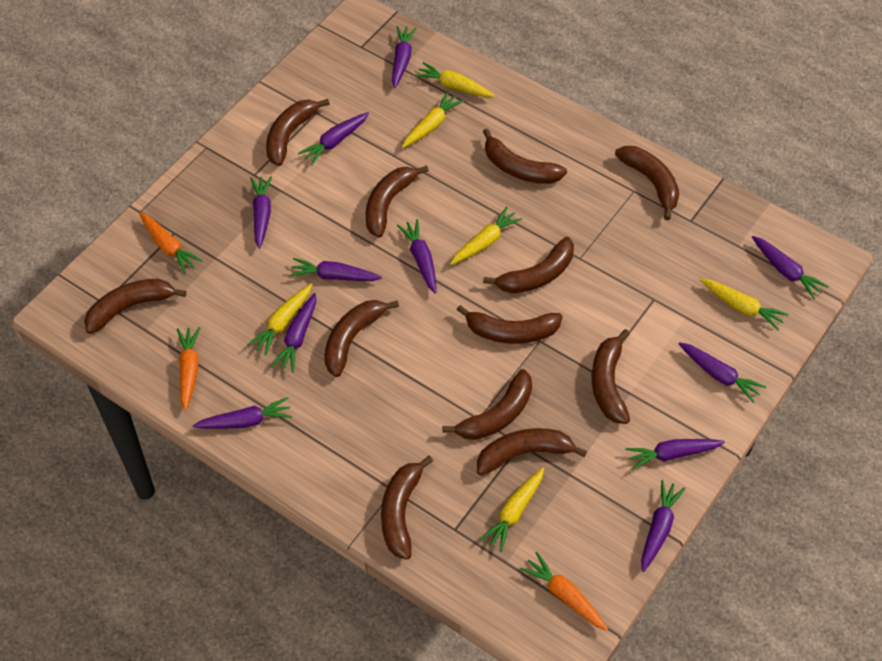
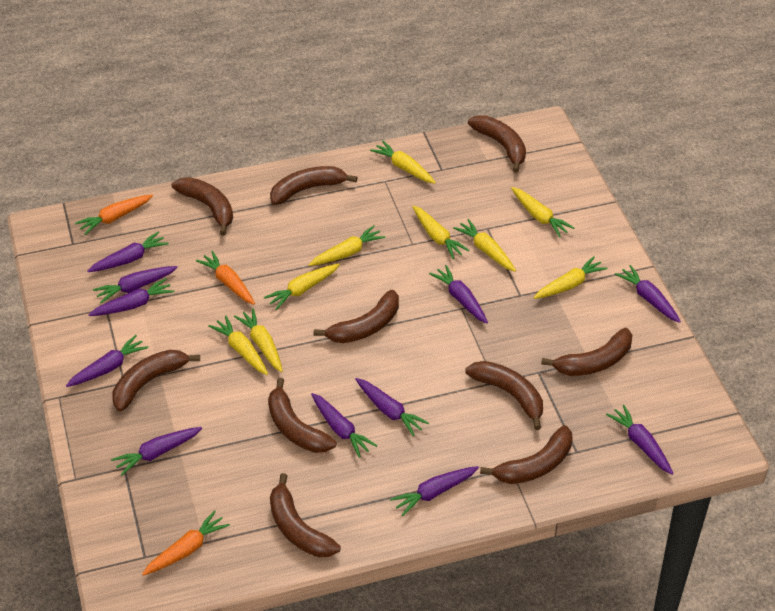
brown banana: [84,279,186,334] [266,99,330,166] [324,300,399,377] [366,165,429,238] [381,456,433,560] [442,369,532,440] [457,305,563,344] [477,428,587,475] [483,128,567,184] [483,237,574,293] [592,329,630,424] [615,146,679,220] = 12 -> [113,350,200,411] [172,177,233,235] [268,378,337,453] [270,166,358,205] [270,473,341,557] [314,290,399,343] [465,361,543,430] [468,115,526,173] [480,425,572,484] [541,328,632,376] = 10
yellow carrot: [247,284,312,355] [402,91,464,148] [415,62,495,97] [450,207,522,265] [480,468,544,552] [700,279,789,331] = 6 -> [208,316,268,375] [234,308,283,372] [264,263,340,310] [309,225,386,266] [370,141,436,184] [412,206,470,259] [453,219,516,272] [511,187,574,237] [534,256,608,299] = 9

